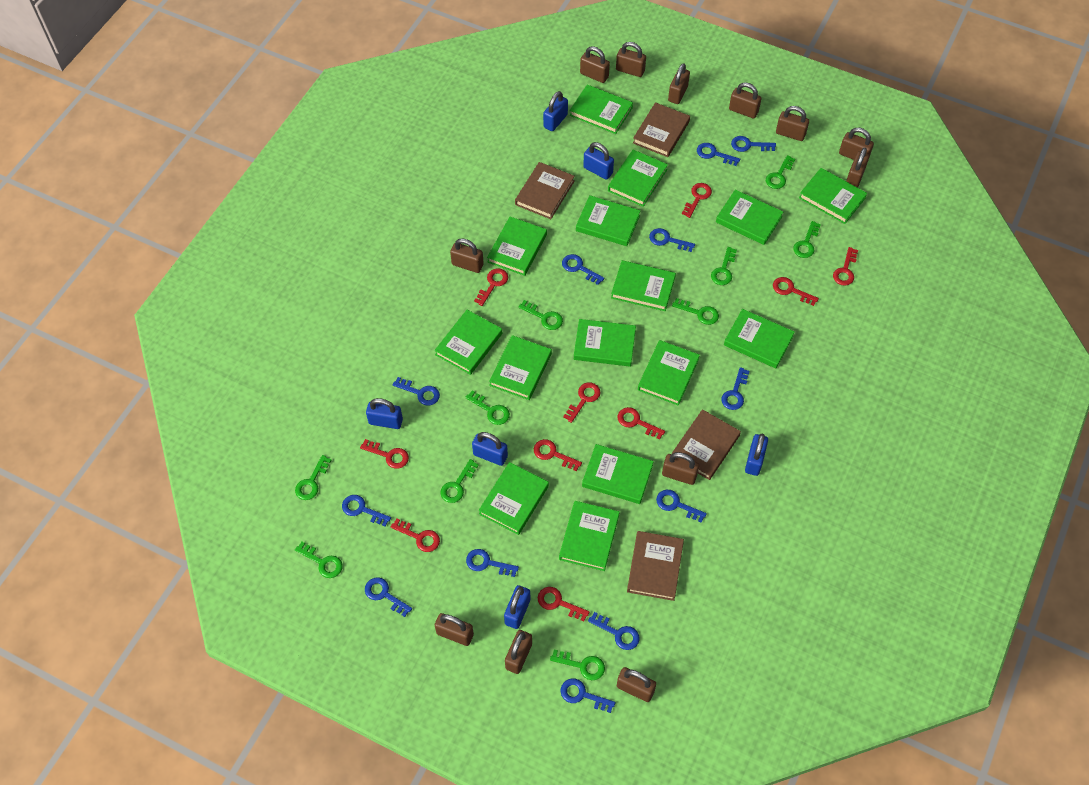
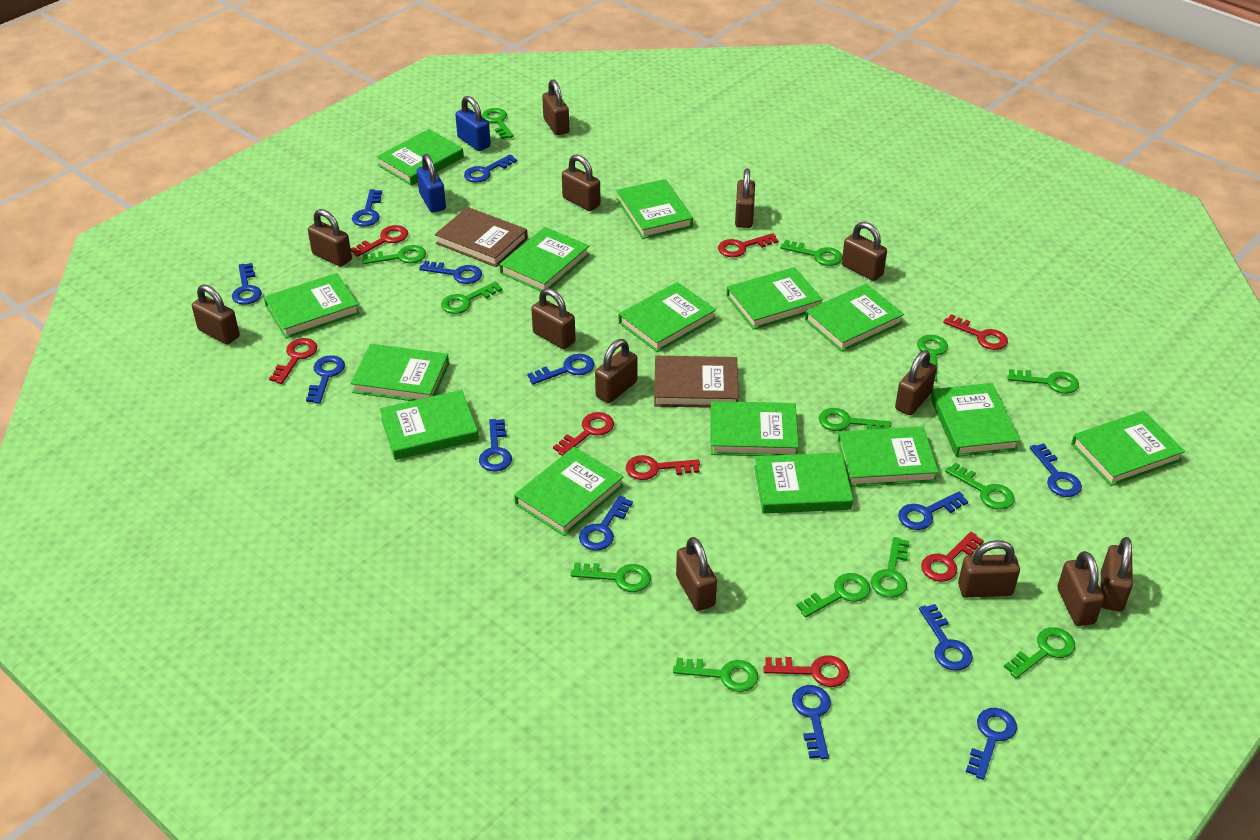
blue key: [342,495,391,527] [365,577,412,617] [393,377,440,405] [466,549,519,577] [560,679,616,713] [562,254,604,285] [588,612,640,650] [649,228,695,252] [656,490,707,523] [697,143,740,166] [721,367,750,410] [731,136,776,152] = 12 -> [232,263,262,305] [306,355,345,404] [352,189,382,227] [419,261,482,284] [464,154,517,182] [479,419,512,472] [527,354,594,385] [579,495,633,551] [792,685,831,759] [898,491,968,530] [919,604,973,671] [966,708,1017,780] [1030,443,1082,497] = 13
blue padlock: [366,398,403,429] [472,432,508,466] [504,585,530,629] [543,91,568,131] [583,142,614,180] [745,434,768,476] = 6 -> [417,154,446,213] [455,96,491,151] = 2
brown book: [515,162,575,219] [627,531,684,601] [633,102,690,157] [672,409,741,480] = 4 -> [435,207,528,267] [654,356,739,408] = 2
brown padlock: [435,613,474,646] [450,238,484,273] [505,630,532,674] [580,46,610,83] [616,42,646,77] [617,667,656,702] [662,452,699,485] [668,63,690,104] [729,82,761,118] [776,106,809,141] [839,128,874,160] [846,148,869,188] = 12 -> [192,284,240,344] [308,209,352,267] [531,288,576,349] [542,79,569,135] [562,154,601,211] [595,339,637,403] [676,537,717,611] [735,168,755,228] [842,222,887,281] [895,350,937,415] [958,540,1020,598] [1058,551,1104,626] [1101,537,1133,611] = 13
green key: [295,455,331,500] [295,542,343,578] [440,459,479,503] [465,390,510,425] [518,300,563,330] [550,650,605,680] [672,298,719,325] [711,247,737,285] [766,155,795,189] [793,221,821,258] = 10 -> [362,245,426,264] [441,281,502,314] [482,108,514,139] [571,562,651,592] [673,658,758,692] [780,240,842,266] [796,573,871,617] [819,408,891,431] [871,537,910,598] [917,335,948,381] [945,462,1015,510] [1004,627,1075,679] [1007,369,1079,394] = 13
red key: [360,439,409,469] [391,518,440,552] [474,268,508,306] [534,439,582,471] [538,587,590,621] [563,382,601,423] [617,407,665,440] [682,183,712,218] [773,277,819,306] [833,247,858,286] = 10 -> [269,338,317,384] [351,225,408,257] [553,412,614,456] [626,455,700,480] [718,233,778,257] [763,655,849,687] [921,532,984,582] [943,314,1008,350] = 8

